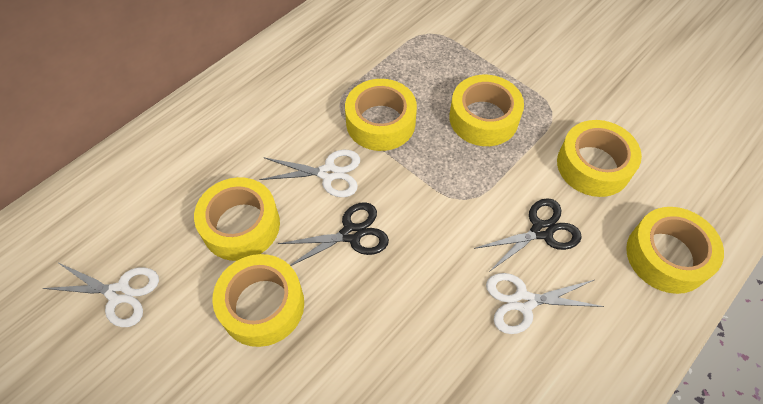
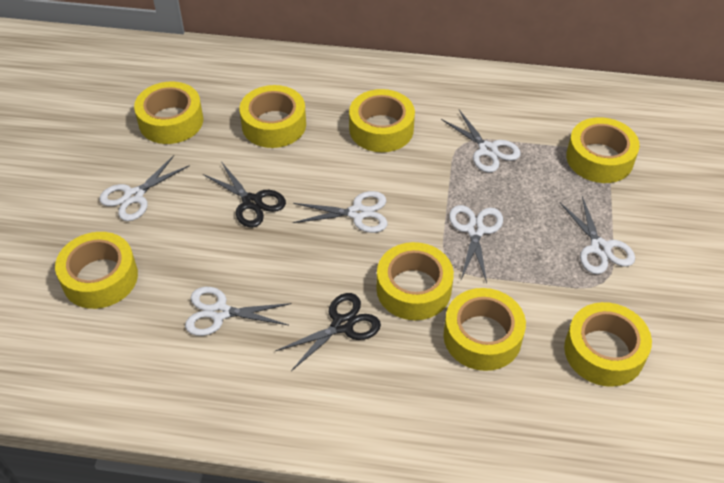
white scissors: [42,262,159,327] [259,150,360,197] [486,273,604,334] = 3 -> [99,155,190,221] [185,287,292,336] [293,191,387,233] [441,110,521,173] [449,205,503,283] [560,196,635,274] = 6
yellow tape: [194,177,280,261] [212,254,304,347] [345,79,417,151] [449,75,524,146] [557,120,642,197] [626,207,724,294] = 6 -> [55,232,138,309] [134,82,203,144] [239,85,306,148] [349,89,415,152] [376,242,454,320] [444,288,526,371] [564,302,652,387] [566,117,640,183] = 8

